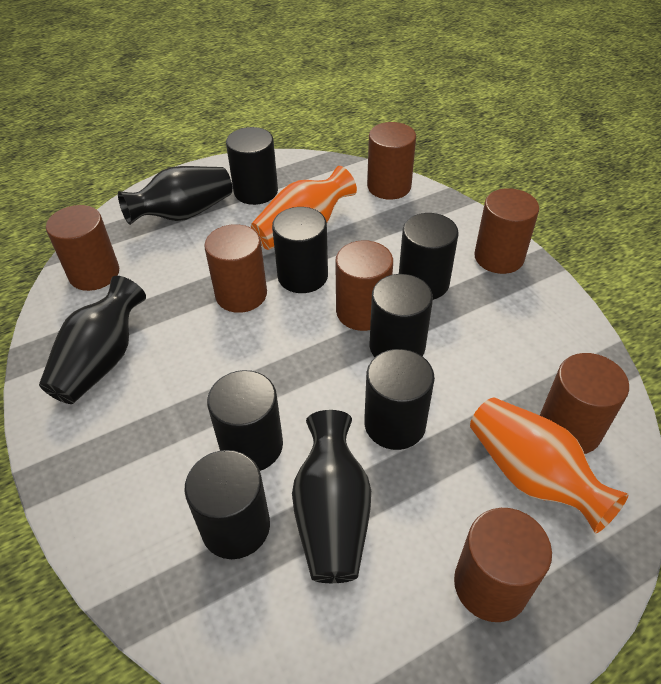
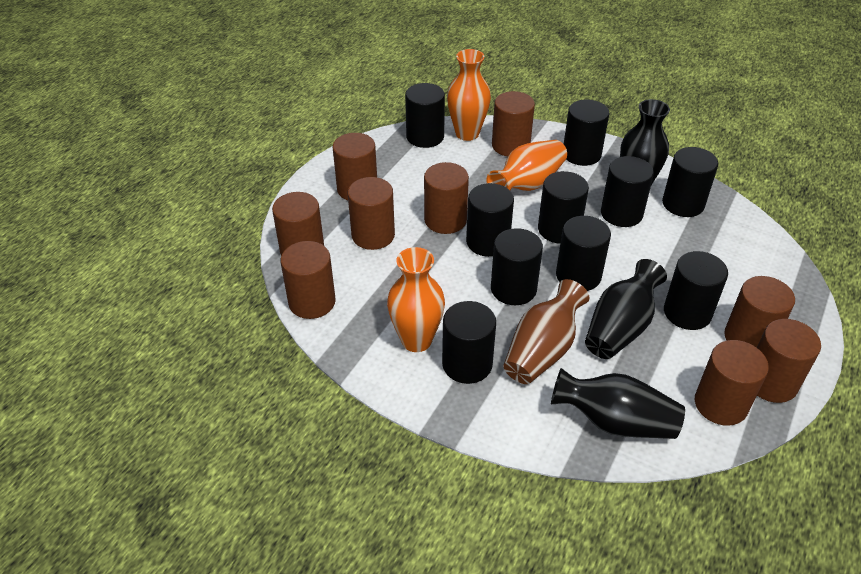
black cylinder: [184,450,270,559] [207,370,283,471] [226,127,278,205] [272,207,328,293] [364,349,435,450] [369,274,433,357] [399,213,459,300] = 7 -> [405,83,445,148] [442,301,496,384] [466,183,514,257] [491,228,543,305] [538,171,589,244] [556,216,611,291] [564,99,610,166] [601,156,654,227] [662,147,718,217] [664,251,728,330] = 10
brown cylinder: [46,205,119,291] [204,224,267,313] [335,240,393,331] [367,122,416,200] [454,508,552,622] [474,188,539,274] [540,353,629,454] = 7 -> [272,192,324,256] [281,241,336,319] [332,133,377,200] [348,177,395,250] [424,162,469,234] [492,91,535,156] [695,340,769,426] [724,276,795,348] [757,319,821,403] = 9
brown vase: none = 0 -> [504,279,589,384] = 1
orange vase: [251,166,357,250] [470,398,628,533] = 2 -> [387,247,445,352] [447,49,491,141] [486,140,567,191] = 3

